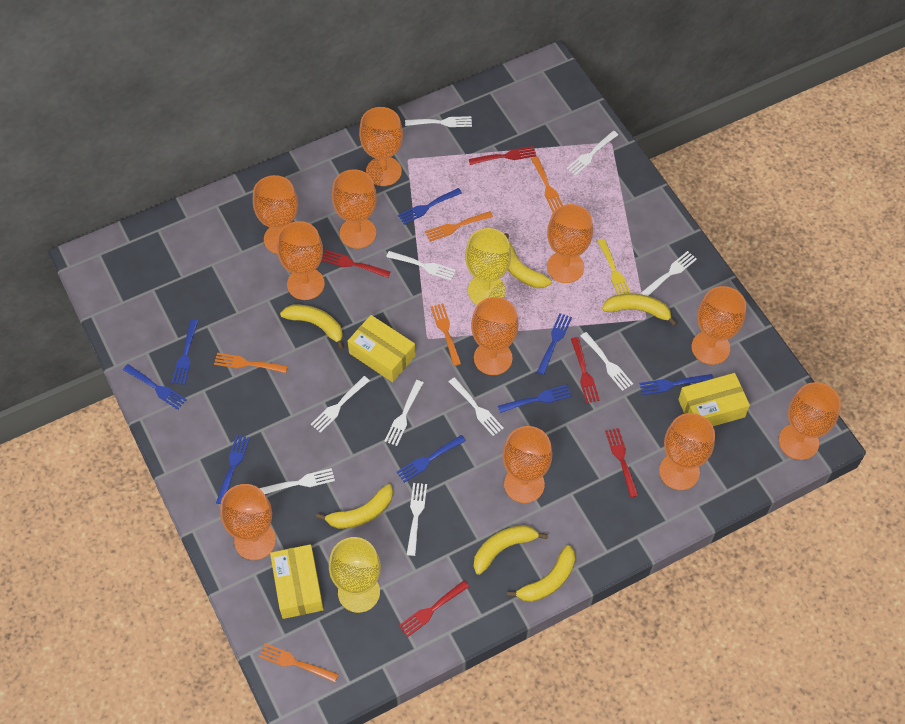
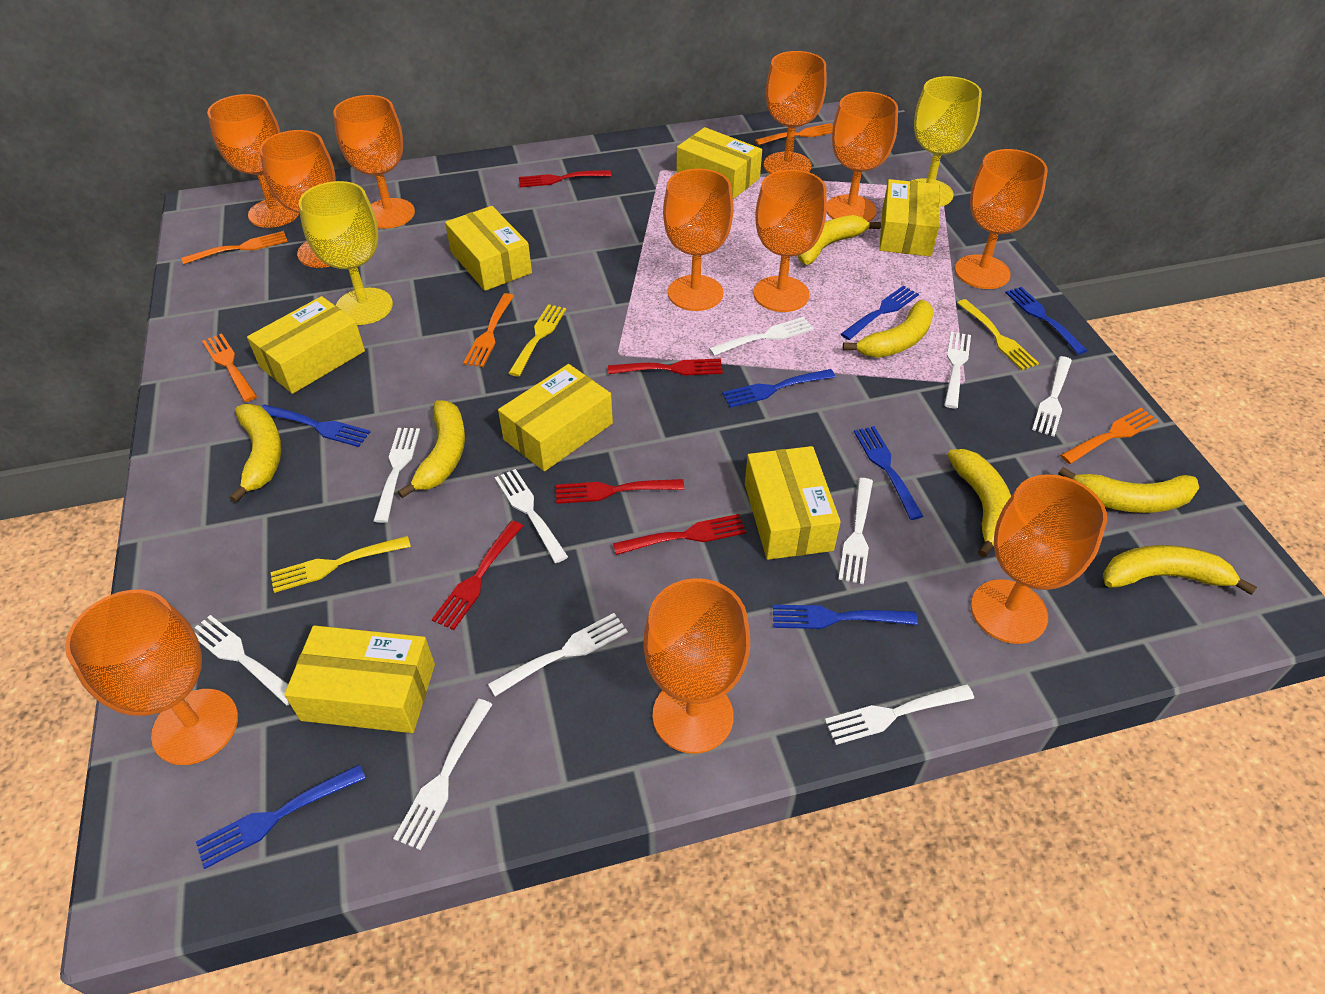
blue fork: [123,364,186,410] [172,319,198,385] [216,435,250,504] [397,435,466,483] [398,188,462,225] [498,385,572,413] [537,313,572,375] [639,374,714,395] = 8 -> [196,764,366,869] [261,404,370,447] [722,369,836,408] [773,605,918,629] [841,285,919,340] [854,426,923,520] [1005,287,1088,354] = 7
yellow banana: [280,305,344,350] [316,484,393,529] [474,525,548,575] [505,233,552,288] [507,545,575,602] [602,294,677,326] = 6 -> [230,404,282,503] [398,400,465,498] [798,215,881,265] [843,300,934,358] [947,449,1011,558] [1058,467,1199,513] [1103,545,1257,595] = 7
yellow box: [270,544,324,619] [348,315,416,382] [678,373,750,426] = 3 -> [247,296,365,394] [284,625,435,733] [445,206,532,291] [498,364,613,471] [676,127,762,199] [745,446,841,560] [879,179,940,256] = 7
yellow fork: [598,239,631,295] = 1 -> [270,536,411,593] [508,304,566,377] [957,299,1039,371] = 3

